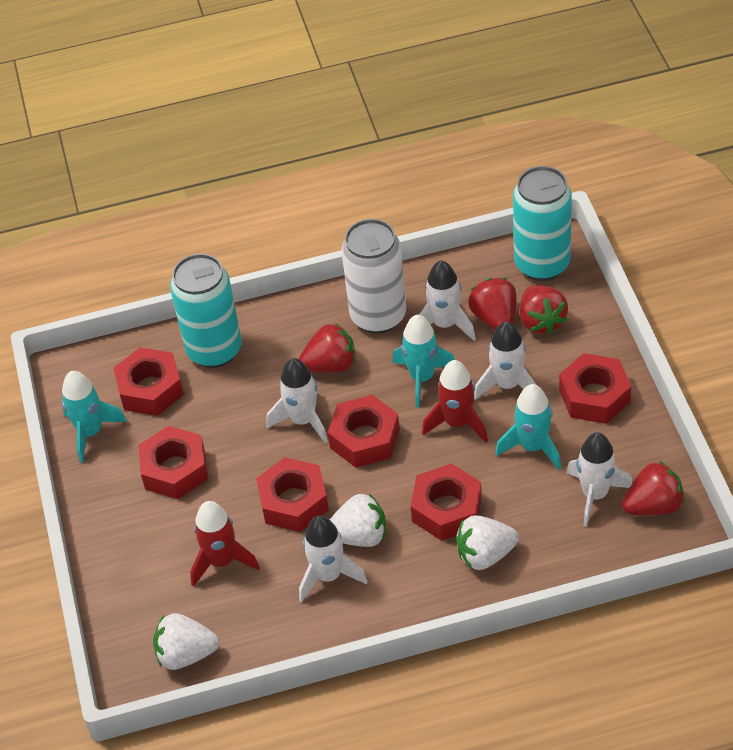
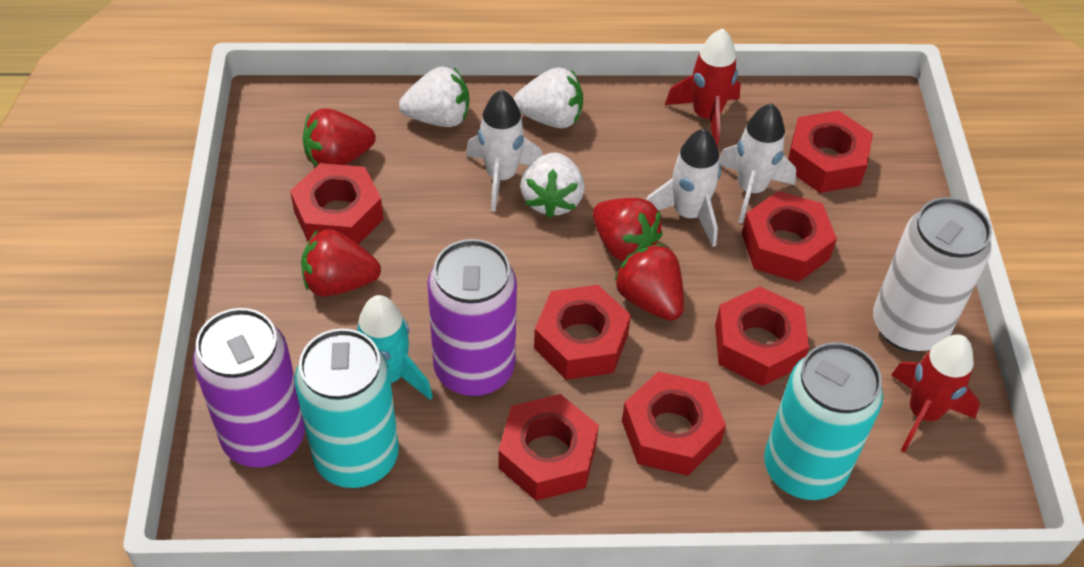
purple can: none = 0 -> [193,308,305,467] [427,239,517,397] = 2
red nut: [113,347,184,416] [138,426,208,499] [256,457,329,532] [328,395,400,468] [411,464,482,541] [559,353,631,424] = 6 -> [290,163,384,244] [498,394,599,501] [534,285,631,380] [622,372,726,476] [715,286,809,386] [742,191,837,282] [788,110,873,193] = 7
turquoise rocket: [62,371,127,463] [392,315,455,407] [495,384,561,470] = 3 -> [357,295,433,400] = 1
white rocket: [266,358,328,444] [299,515,368,603] [419,260,476,341] [474,322,536,400] [566,432,633,527] = 5 -> [466,90,543,211] [646,129,721,247] [719,103,796,223] = 3

